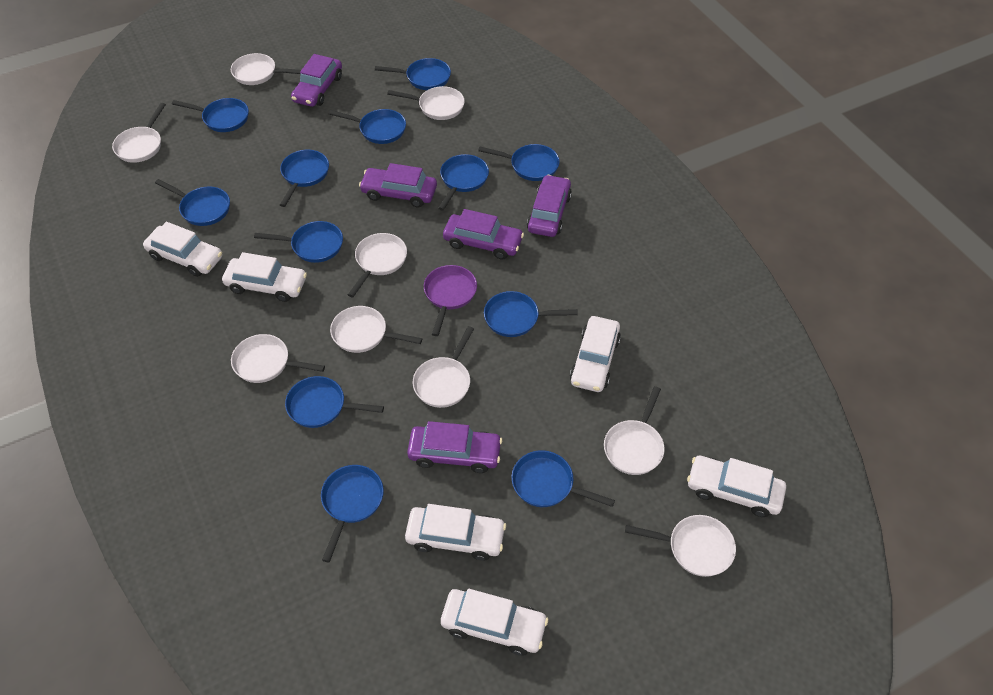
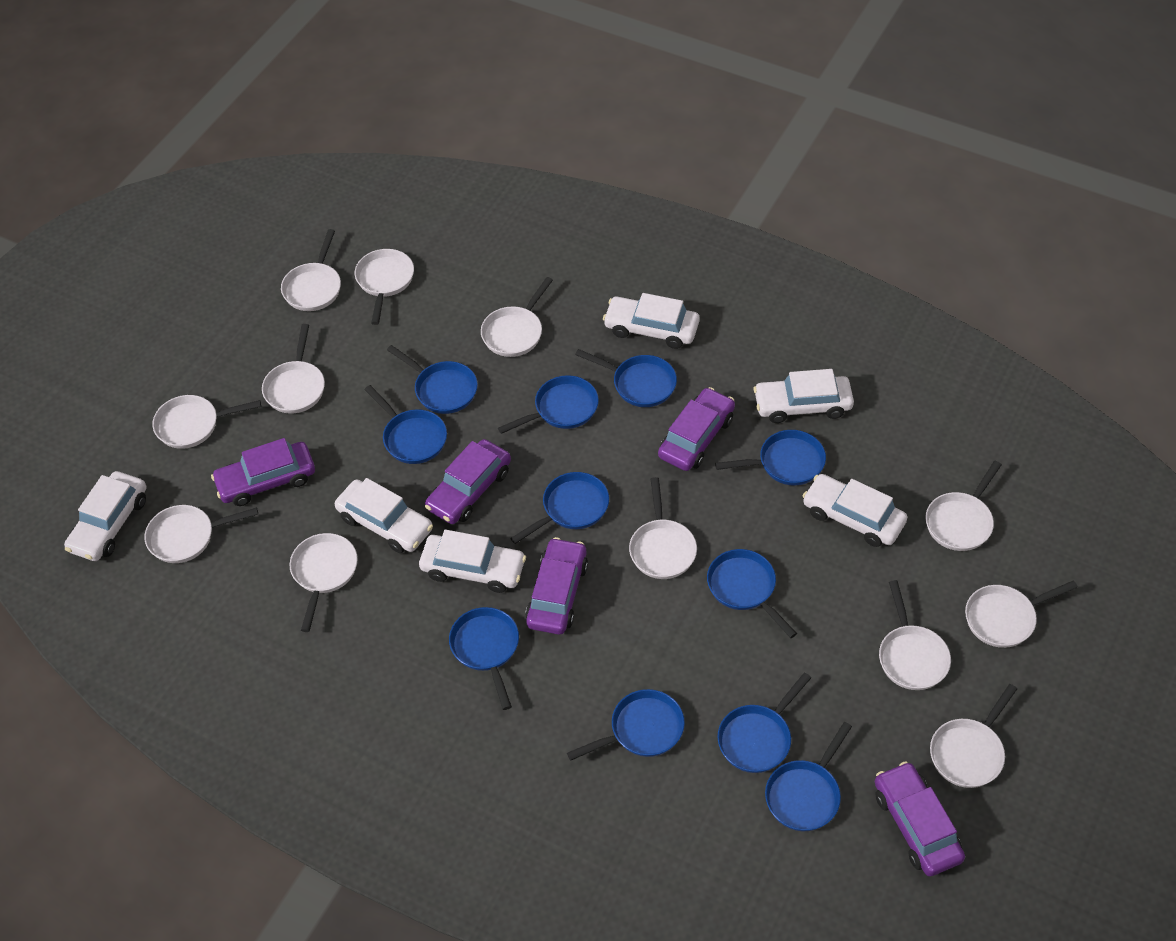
blue pan: [155,179,230,226] [172,98,249,132] [254,221,343,263] [280,150,329,207] [285,376,384,428] [321,465,384,562] [329,109,406,144] [375,58,451,90] [438,154,489,211] [478,144,560,181] [484,291,578,337] [512,450,615,507] = 12 -> [364,385,447,464] [387,345,478,414] [449,607,519,710] [498,375,599,434] [510,472,609,544] [567,689,685,761] [575,349,677,407] [707,549,797,638] [715,430,826,486] [718,673,811,773] [765,722,852,831] = 11
purple pan: [424,265,477,336] = 1 -> none = 0
white pan: [112,103,166,163] [231,53,301,85] [231,334,325,383] [330,306,422,353] [348,233,407,297] [387,86,465,120] [413,326,474,408] [604,386,665,475] [625,515,736,577] = 9 -> [144,505,258,563] [152,395,261,449] [262,324,325,414] [281,229,341,311] [290,533,358,632] [355,249,414,325] [481,277,553,357] [629,477,697,579] [879,580,951,690] [925,461,1002,551] [930,684,1017,788] [965,580,1078,648] = 12

